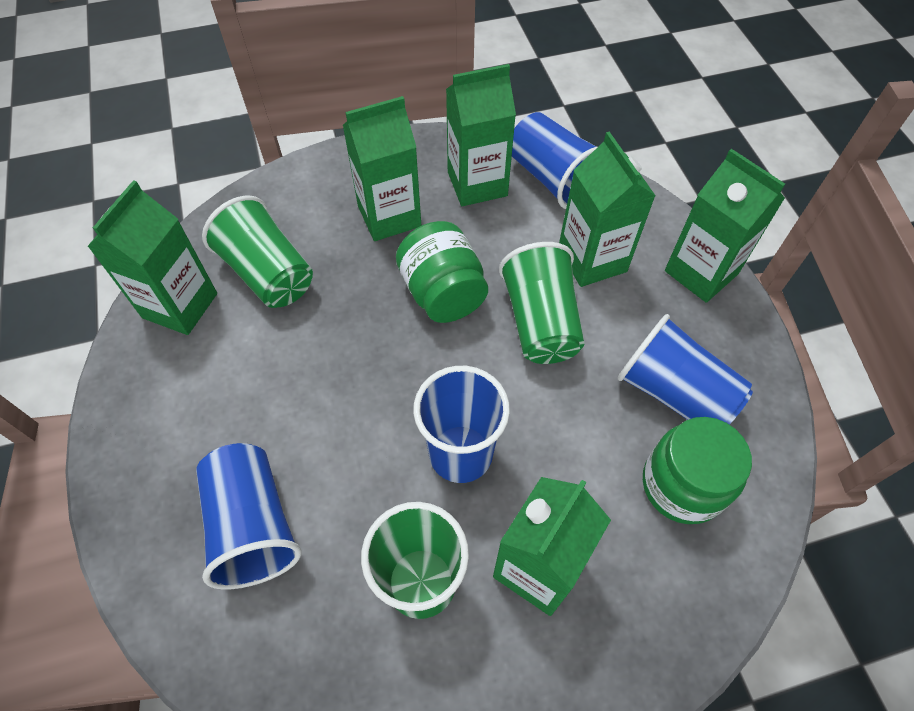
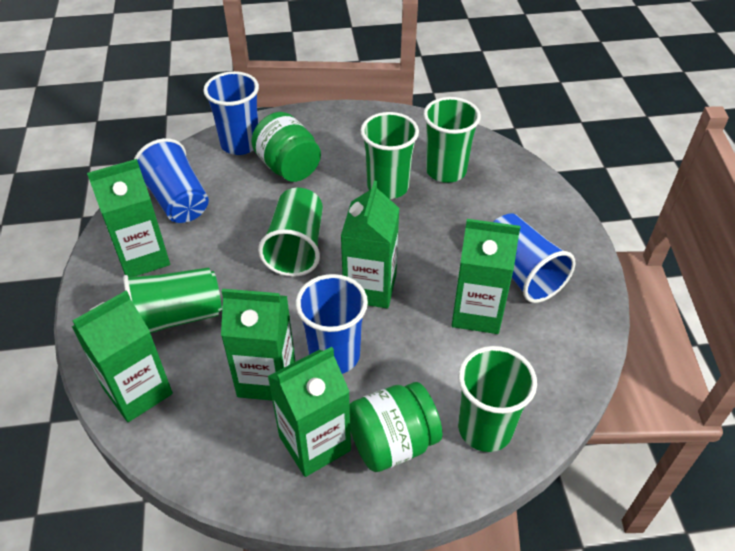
green cup: [202,196,313,308] [361,502,469,619] [499,242,584,364] = 3 -> [123,267,222,333] [258,188,323,277] [360,112,419,199] [423,97,481,183] [458,346,537,452] = 5

